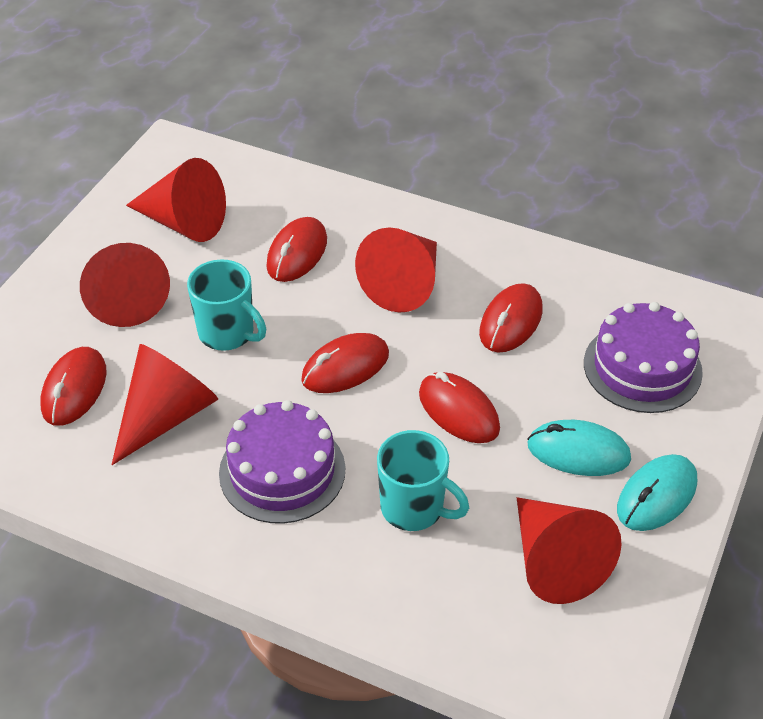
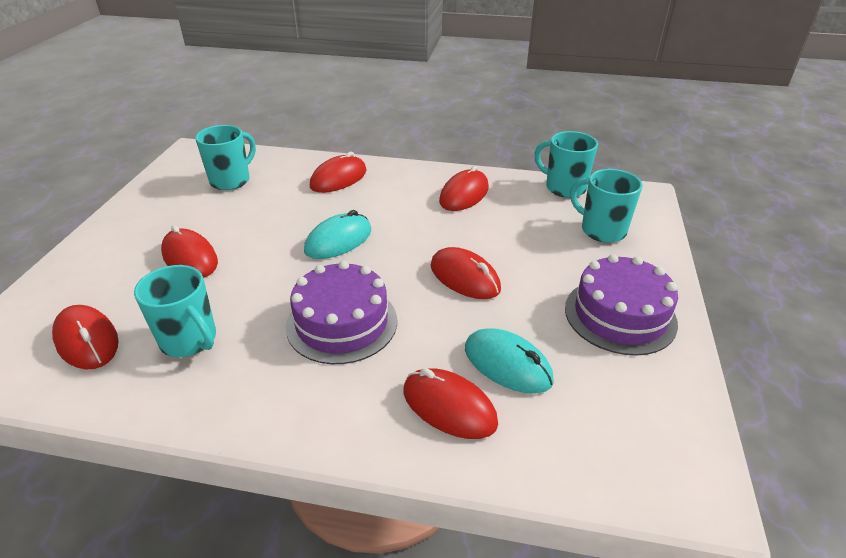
red cone: [80,243,170,327] [112,344,218,465] [126,158,226,242] [355,227,437,313] [517,497,622,604] = 5 -> none = 0
red mouse: [40,347,107,425] [266,217,327,282] [301,333,389,393] [419,372,500,443] [479,283,542,353] = 5 -> [52,305,119,370] [161,225,218,278] [310,152,367,193] [403,368,498,439] [431,247,501,299] [439,166,489,211] = 6
turquoise mug: [187,259,266,351] [377,430,469,531] = 2 -> [134,265,216,357] [195,125,256,190] [534,131,598,198] [570,169,643,243] = 4

